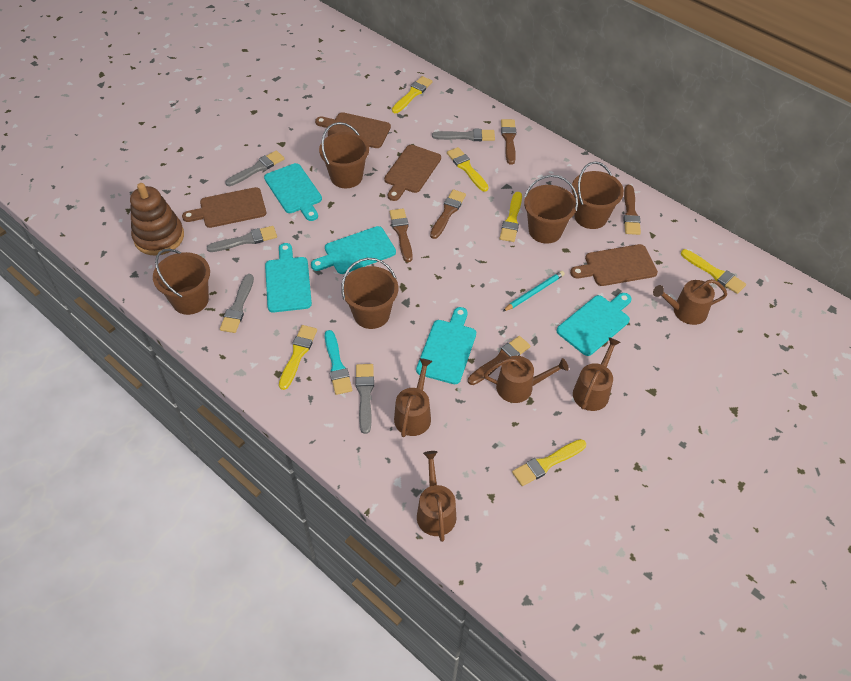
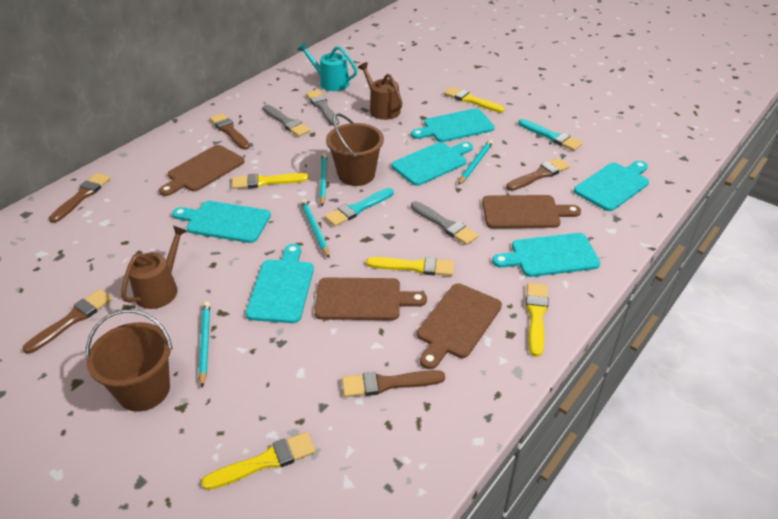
brown bucket: [153,249,210,315] [319,122,369,188] [341,258,398,329] [524,175,578,244] [572,161,624,229] = 5 -> [86,309,173,412] [326,113,384,186] = 2
brown stacking toy: [130,183,184,256] = 1 -> none = 0
brown watering can: [394,358,432,437] [417,451,456,542] [484,356,569,403] [573,337,620,411] [653,279,727,325] = 5 -> [121,226,187,309] [358,62,402,120] = 2
grey brush: [207,226,277,252] [220,274,254,333] [225,150,285,186] [356,364,374,434] [432,129,495,141] = 5 -> [263,105,310,137] [306,90,339,126] [411,201,478,245] = 3
turquoise brush: [325,330,352,395] = 1 -> [325,188,393,226] [518,119,583,151] = 2
turquoise cutting board: [264,163,322,221] [265,243,312,312] [311,226,396,274] [416,307,476,384] [557,293,632,356] = 5 -> [172,201,271,243] [246,244,314,323] [392,142,473,186] [411,108,495,142] [492,233,600,277] [574,161,649,211] = 6
turquoise pencil: [502,271,565,312] = 1 -> [199,302,210,387] [301,199,330,258] [320,153,327,206] [458,140,493,185] = 4
turquoise watering can: none = 0 -> [298,43,357,91] = 1
yellow brush: [279,325,317,390] [392,76,432,113] [447,147,489,192] [500,192,522,242] [512,439,586,486] [681,249,746,294] = 6 -> [201,432,316,490] [232,173,309,189] [366,257,454,276] [444,87,505,113] [526,283,548,357] = 5

